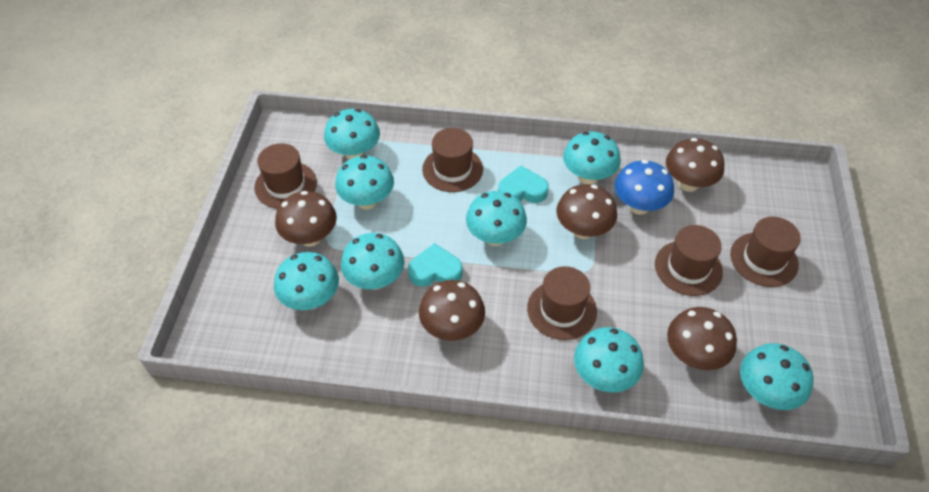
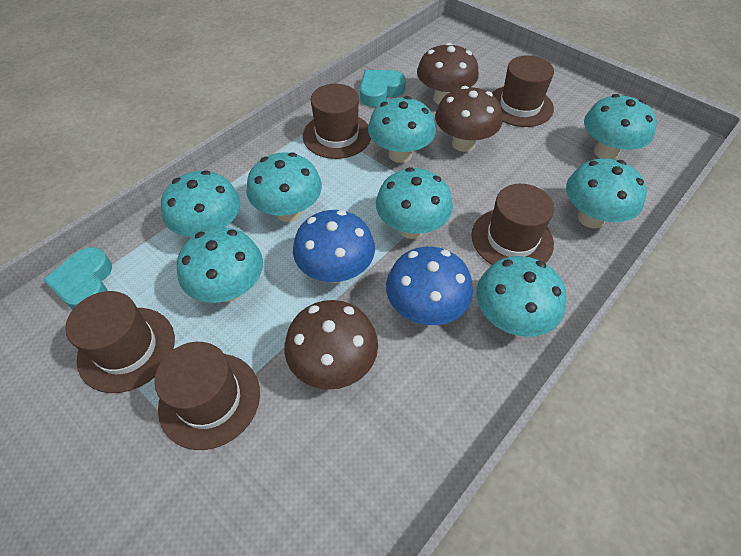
blue mushroom: [614,160,674,215] = 1 -> [293,210,375,283] [386,247,473,325] = 2
brown mushroom: [275,191,337,247] [419,280,485,341] [557,184,617,239] [666,138,725,192] [667,307,737,370] = 5 -> [284,300,378,390] [417,43,479,104] [435,86,502,152] = 3

